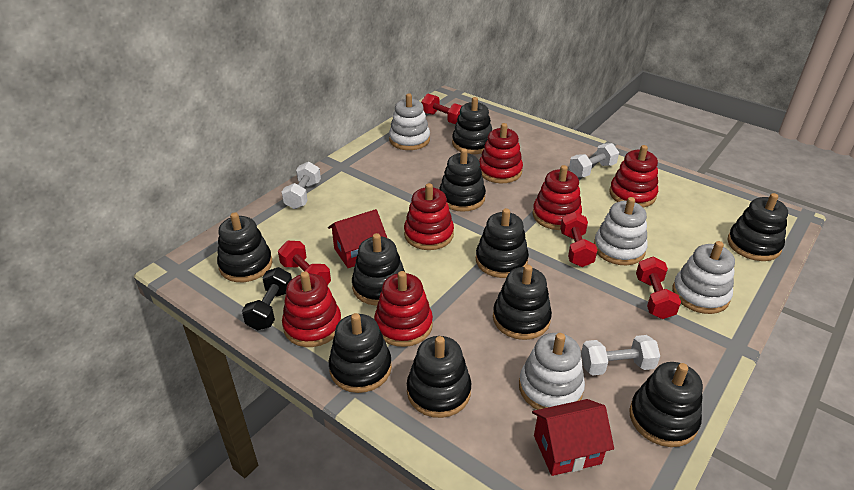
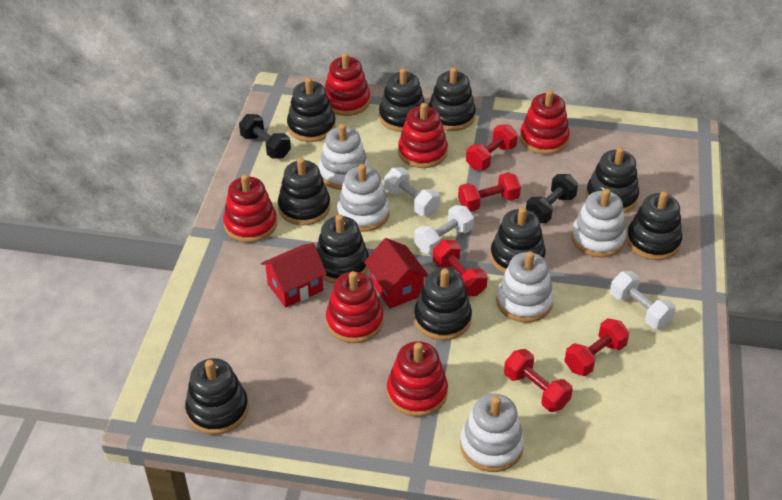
black dumbbell: [242,267,292,331] = 1 -> [239,114,291,159] [526,174,578,223] = 2
red dumbbell: [278,241,331,285] [421,94,462,124] [560,212,597,267] [636,257,681,319] = 4 -> [433,240,488,296] [458,172,521,212] [466,124,518,170] [504,349,573,412] [564,318,629,376] = 5
white stacking toy: [389,93,430,150] [519,333,585,410] [594,197,648,265] [672,241,735,314] = 4 -> [319,124,369,190] [337,164,390,232] [460,394,524,472] [496,251,554,323] [571,189,627,258] = 5

